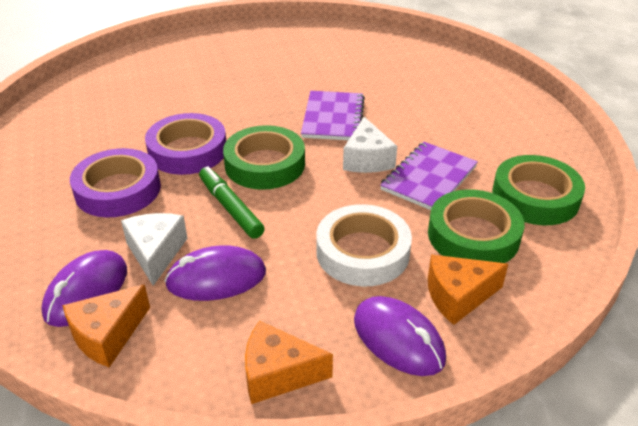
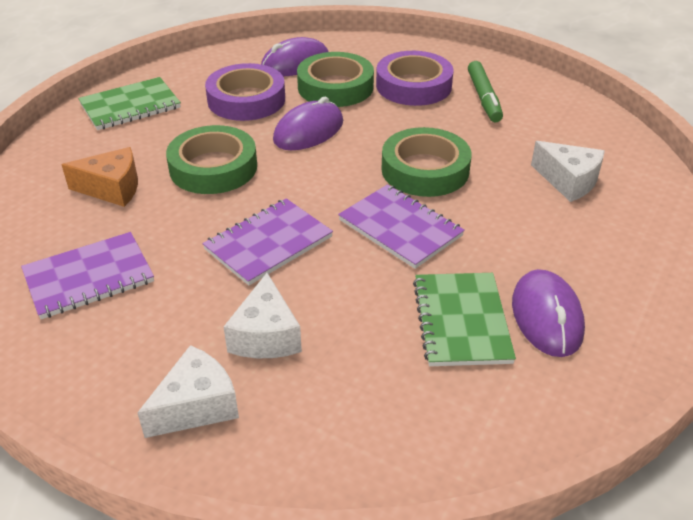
green notebook: none = 0 -> [78,77,181,130] [413,273,516,366] = 2
orange cheese: [62,284,150,367] [245,321,333,404] [428,255,508,325] = 3 -> [61,147,138,207] = 1
purple notebook: [301,91,365,140] [380,142,478,210] = 2 -> [21,232,154,319] [202,198,333,285] [338,184,465,269] = 3
white cheese: [121,213,188,286] [343,117,397,173] = 2 -> [137,345,239,438] [224,273,302,358] [531,141,605,202] = 3
white tape: [316,204,412,286] = 1 -> none = 0

